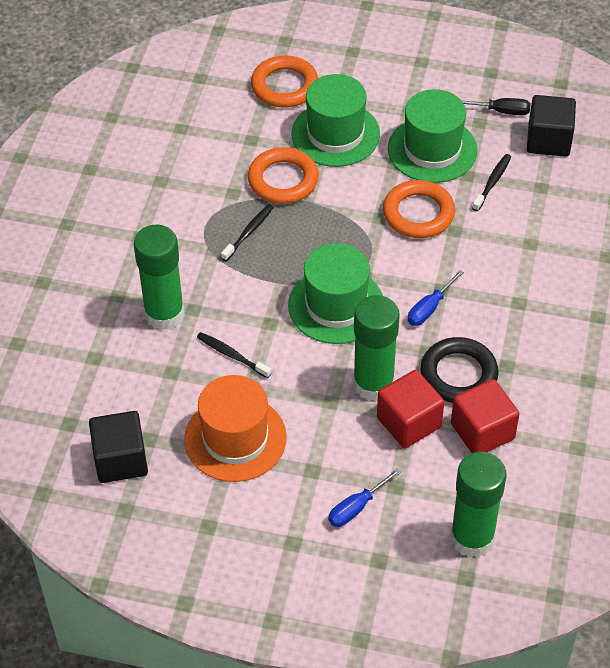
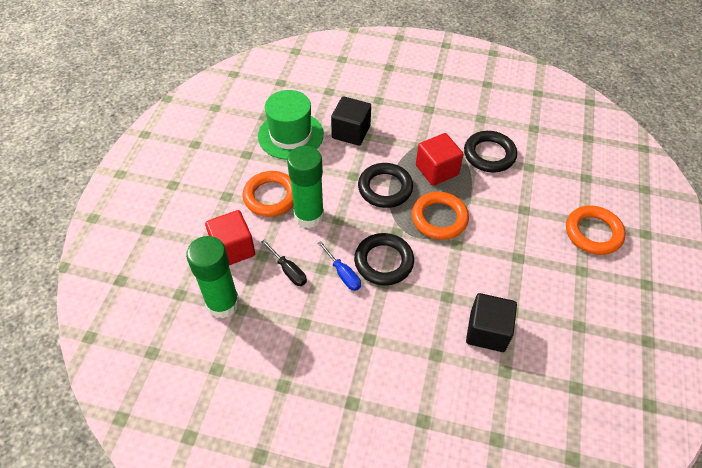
black ring: [420,337,499,403] = 1 -> [354,233,414,286] [358,163,413,208] [464,131,517,172] = 3
black toothbrush: [197,332,271,378] [221,204,274,261] [472,154,511,211] = 3 -> none = 0
blue screwdriver: [328,468,401,527] [408,270,464,326] = 2 -> [318,241,361,291] = 1
green glue stick: [134,225,185,330] [353,295,400,401] [450,452,506,558] = 3 -> [186,236,240,319] [287,146,324,228] = 2
green hat: [288,243,383,344] [291,74,380,167] [388,89,477,183] = 3 -> [258,90,324,160] = 1
orange hat: [184,375,287,482] = 1 -> none = 0

